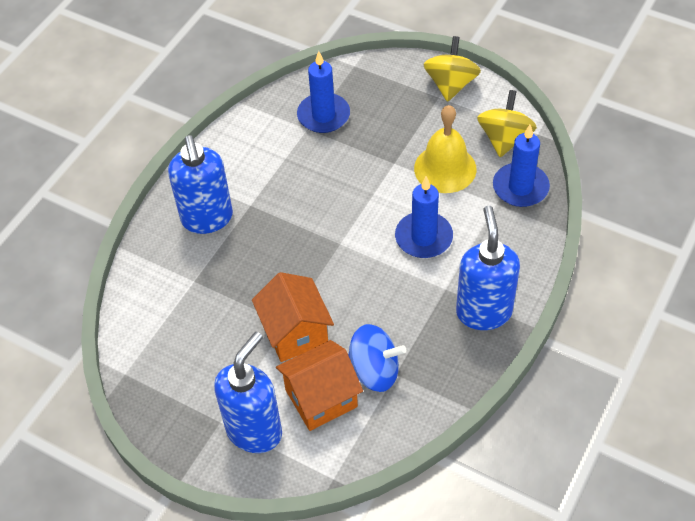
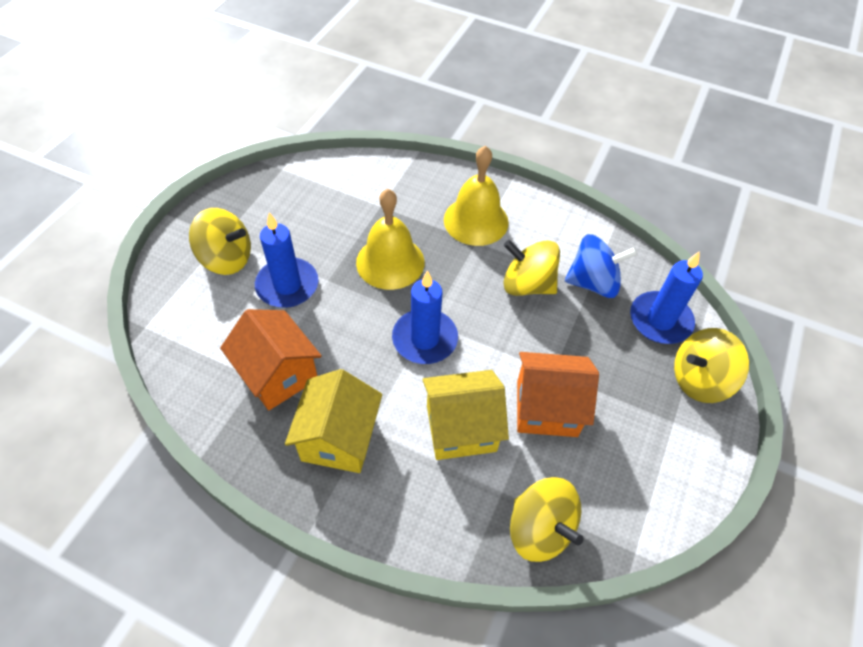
blue soap dispenser: [168,135,233,234] [214,332,282,453] [456,205,520,330] = 3 -> none = 0
yellow bell: [414,105,477,193] = 1 -> [356,189,424,290] [444,146,509,246] = 2
yellow house: none = 0 -> [285,369,382,473] [422,370,509,460] = 2
yellow spinning top: [423,36,481,102] [477,90,537,157] = 2 -> [189,208,251,275] [503,240,560,296] [510,477,584,562] [674,328,749,403] = 4

